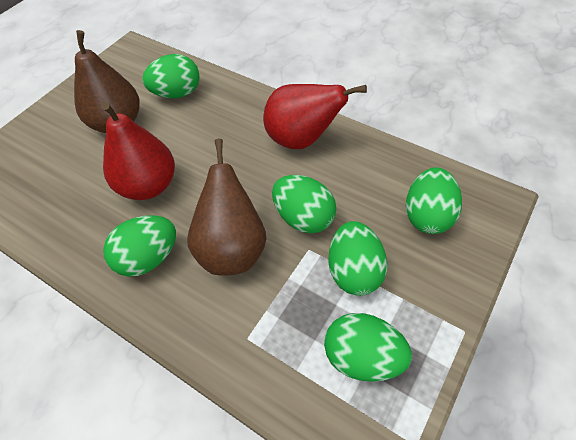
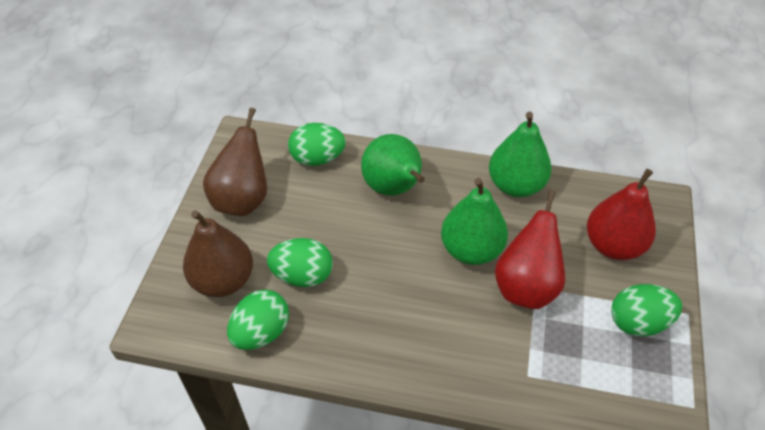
green egg: [103,215,176,277] [142,54,200,98] [272,175,336,233] [324,313,412,382] [328,221,387,296] [406,167,462,234] = 6 -> [227,290,289,350] [267,238,333,287] [288,123,346,166] [611,284,682,337] = 4
green pear: none = 0 -> [361,134,425,196] [441,178,508,265] [489,112,552,197] = 3

